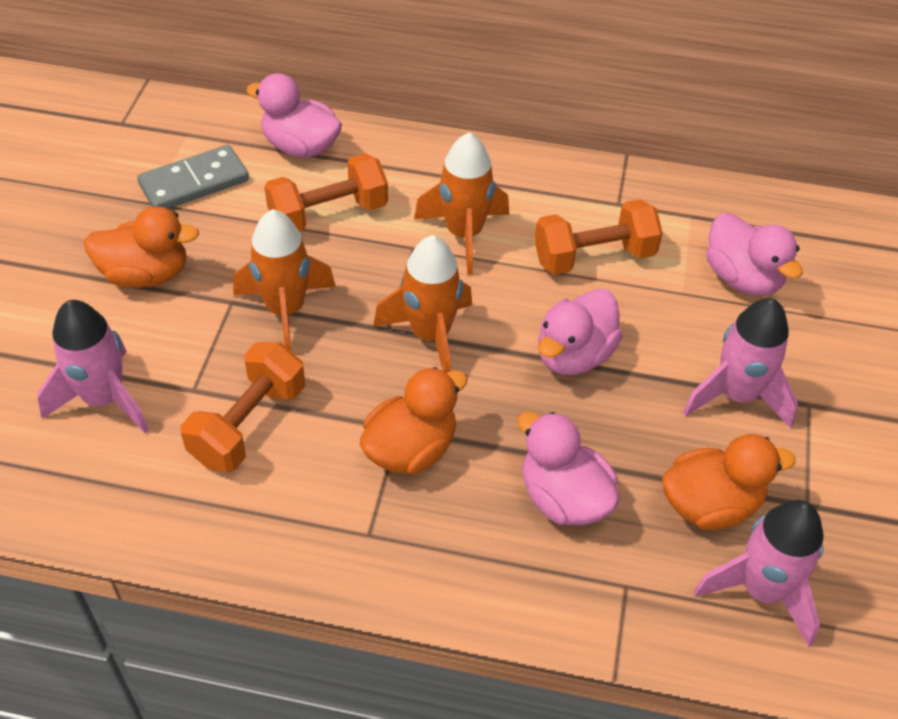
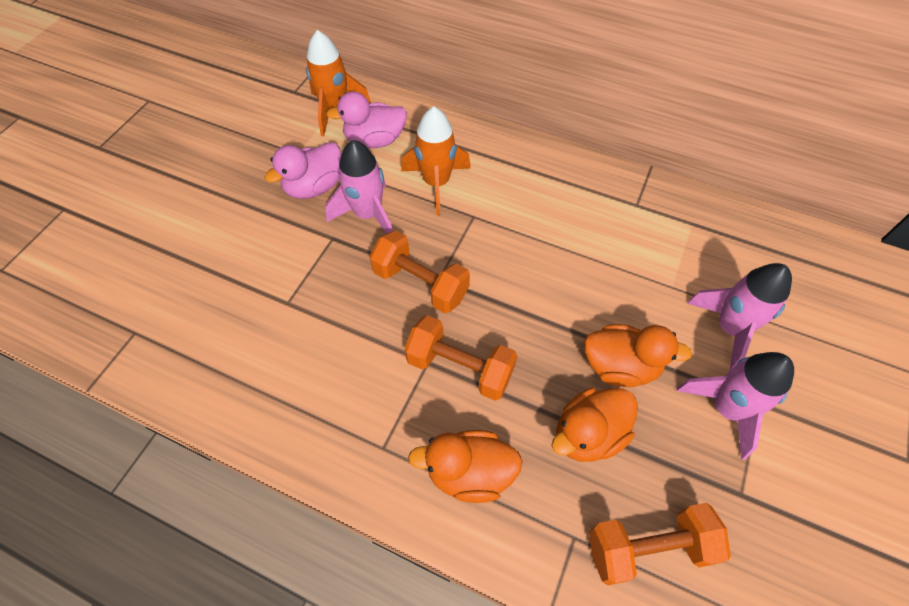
grey domino: [137,145,249,209] = 1 -> none = 0
orange rocket: [233,209,336,351] [373,235,472,373] [414,132,509,275] = 3 -> [306,30,371,136] [401,106,471,215] = 2
pink duck: [246,73,342,158] [518,412,619,525] [538,288,623,375] [706,213,803,296] = 4 -> [264,142,341,199] [326,91,407,148] = 2

